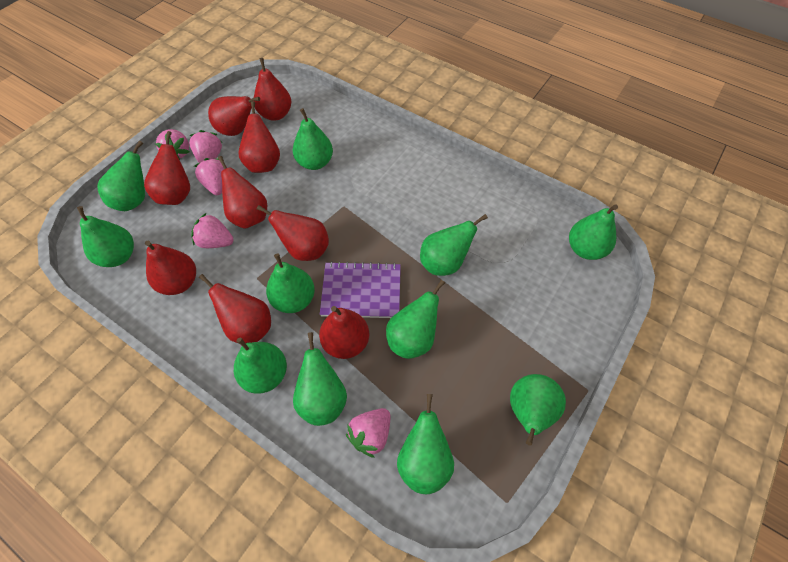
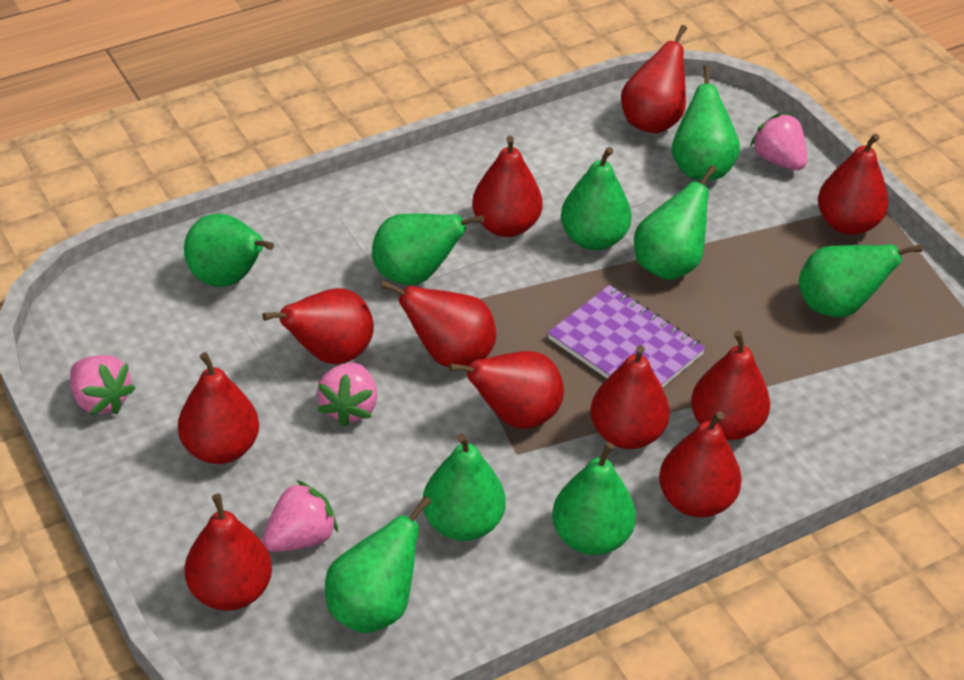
green pear: [77,206,134,267] [97,140,145,211] [234,337,287,394] [266,253,315,313] [293,108,333,170] [293,332,347,426] [386,280,445,359] [397,394,454,494] [420,214,488,276] [510,374,566,446] [569,204,618,260] = 11 -> [184,214,274,287] [325,496,431,633] [372,214,484,285] [423,433,506,541] [552,442,636,555] [561,147,632,250] [634,165,716,280] [672,65,740,180] [799,244,922,317] = 9
pink strawberry: [155,129,189,160] [189,130,222,163] [191,213,234,248] [194,158,227,195] [346,408,390,458] = 5 -> [70,355,135,416] [263,480,338,552] [317,363,378,427] [750,113,807,170] = 4
red pear: [144,131,190,205] [145,241,196,295] [199,274,271,343] [208,96,260,136] [218,156,267,229] [238,101,280,173] [254,58,291,121] [257,205,329,261] [319,306,369,359] = 9 -> [178,352,259,464] [184,494,272,611] [262,288,374,364] [381,281,496,367] [449,351,564,429] [472,136,543,237] [591,345,670,449] [621,25,687,133] [659,411,742,518] [691,330,770,440] [818,133,889,235] = 11

